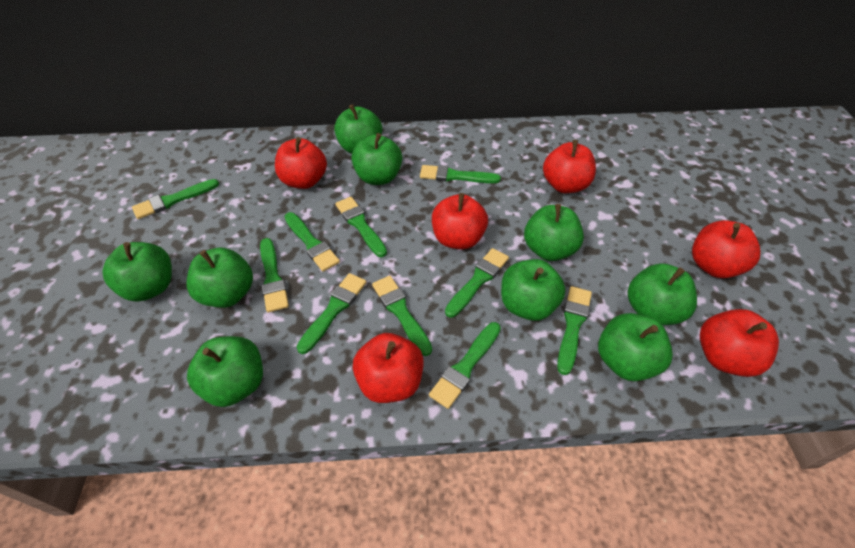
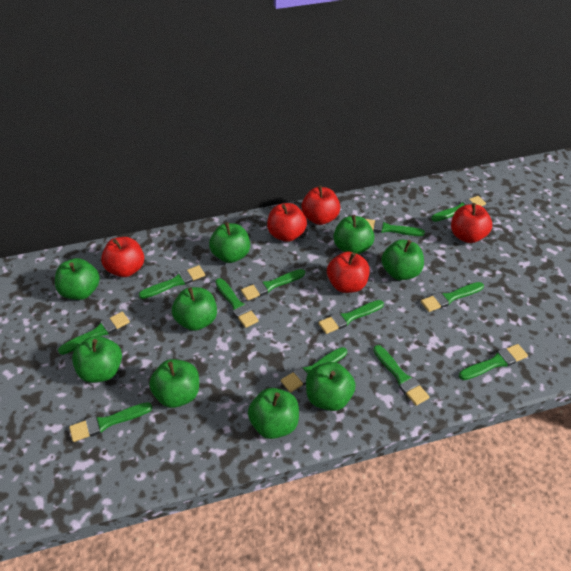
green brush: [132,179,219,219] [260,238,289,313] [284,212,340,271] [297,273,366,354] [335,197,387,257] [372,276,432,356] [420,165,501,183] [429,322,501,409] [445,248,509,318] [557,286,592,375] = 10 -> [58,312,130,355] [69,402,152,442] [138,265,205,299] [215,278,259,328] [241,269,305,301] [281,347,347,393] [318,300,384,334] [366,219,425,236] [373,345,429,406] [421,282,484,312] [431,196,486,222] [459,344,528,380] = 12
red apple: [275,137,327,189] [353,333,424,403] [432,193,488,249] [543,140,596,193] [692,220,761,278] [700,309,779,377] = 6 -> [101,237,144,277] [267,203,307,242] [301,185,340,225] [327,251,370,293] [451,203,492,243] = 5

